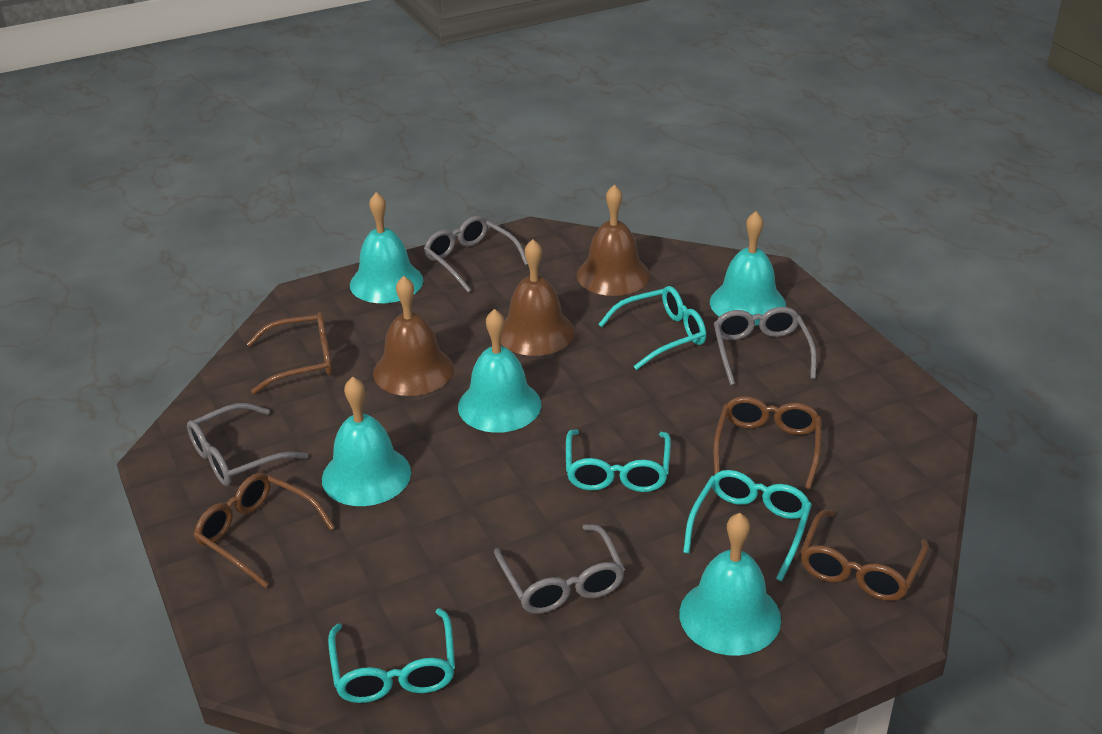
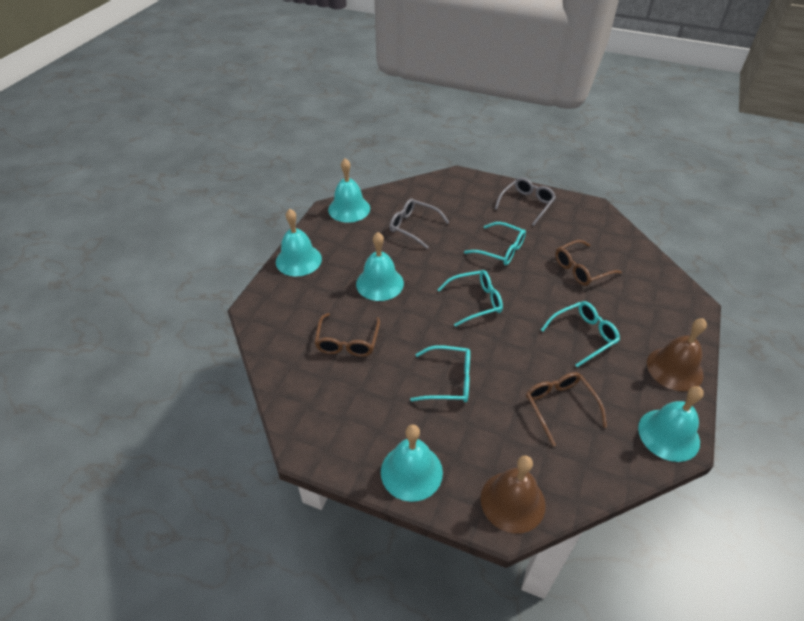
brown bell: [373,276,454,396] [501,239,575,356] [577,185,650,296] = 3 -> [481,455,546,534] [647,318,707,391] = 2
brown glasses: [194,473,335,588] [246,312,333,394] [713,396,821,490] [800,510,929,601] = 4 -> [314,313,380,357] [526,372,607,446] [555,240,622,286] = 3
grey glasses: [187,403,308,486] [424,216,528,293] [494,524,625,614] [714,307,817,385] = 4 -> [389,199,449,249] [494,178,556,226] = 2

